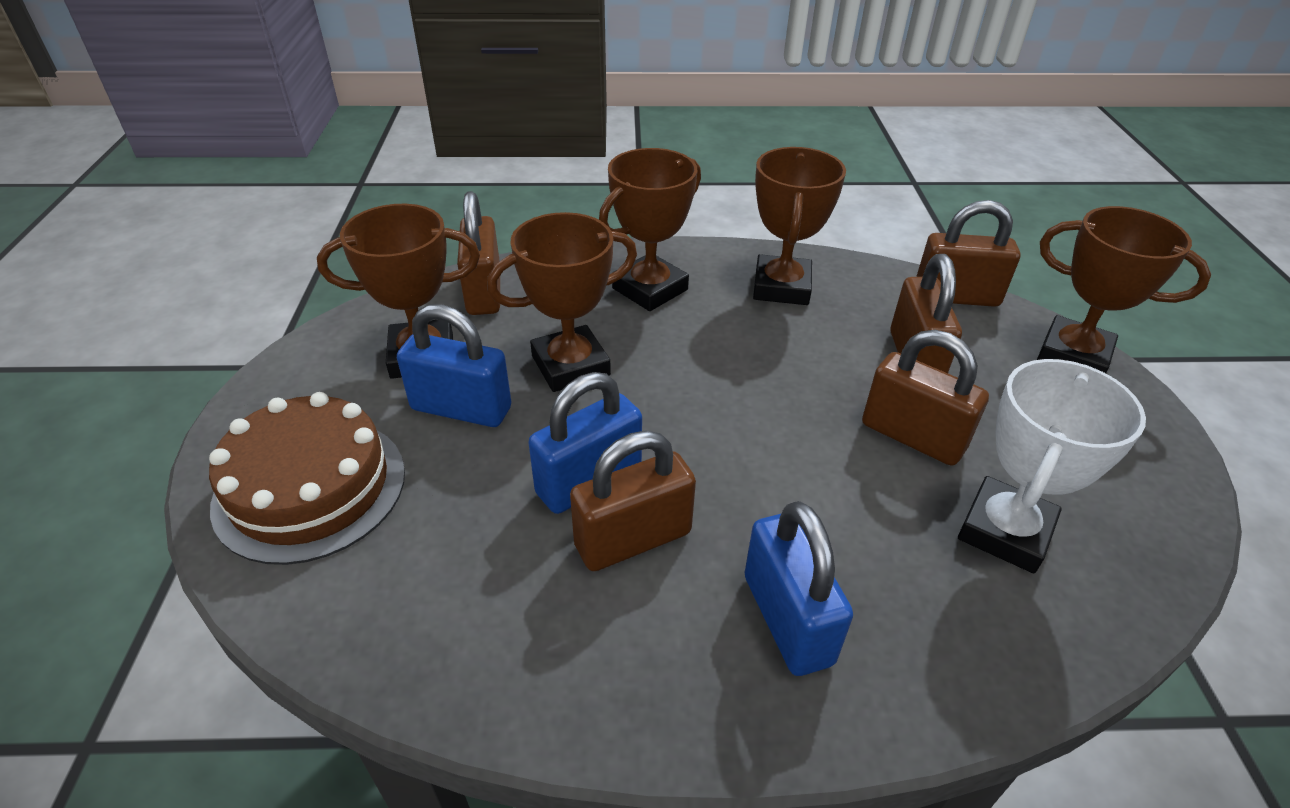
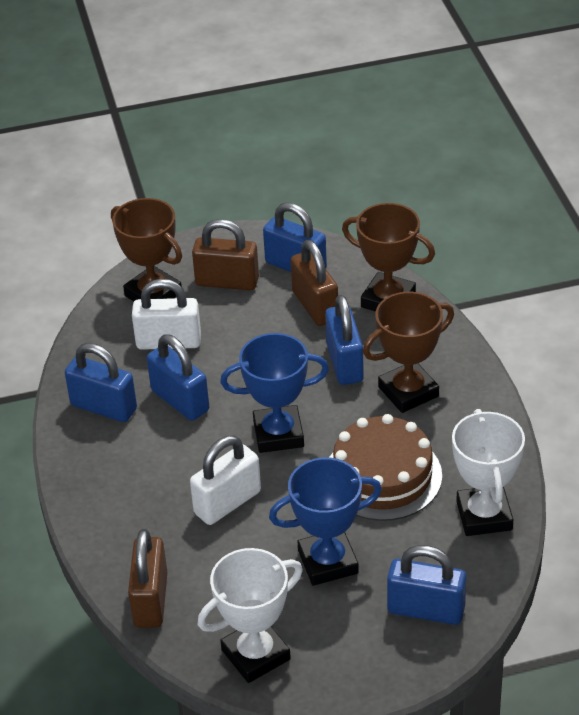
blue padlock: [397,304,511,427] [528,372,642,514] [745,501,853,676] = 3 -> [65,343,137,422] [147,334,209,421] [263,202,327,272] [325,295,364,385] [387,545,466,625] = 5
blue trophy: none = 0 -> [220,333,329,453] [269,458,382,586] = 2
brown padlock: [457,191,500,315] [570,431,696,571] [862,330,989,465] [890,254,962,373] [916,200,1021,307] = 5 -> [128,529,167,628] [192,219,259,290] [291,240,338,326] = 3
brown trophy: [317,204,480,379] [487,212,637,392] [599,148,701,311] [753,147,846,305] [1037,206,1211,373] = 5 -> [111,198,182,301] [342,203,435,312] [363,292,454,413] = 3
white padlock: none = 0 -> [132,279,201,350] [190,436,261,525] = 2
white trophy: [958,359,1146,574] = 1 -> [197,548,303,683] [452,409,525,536] = 2

